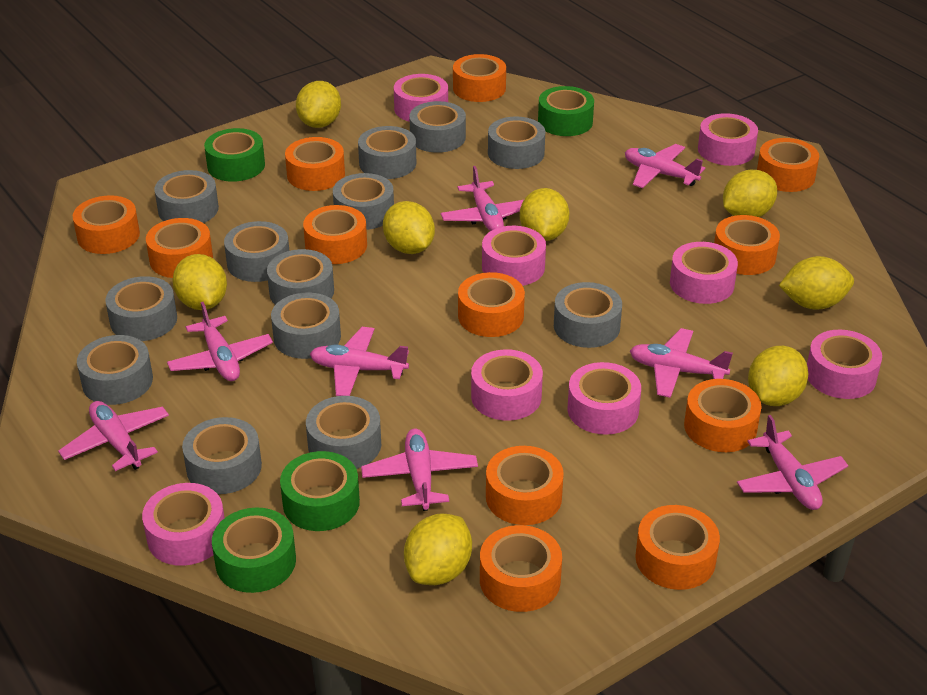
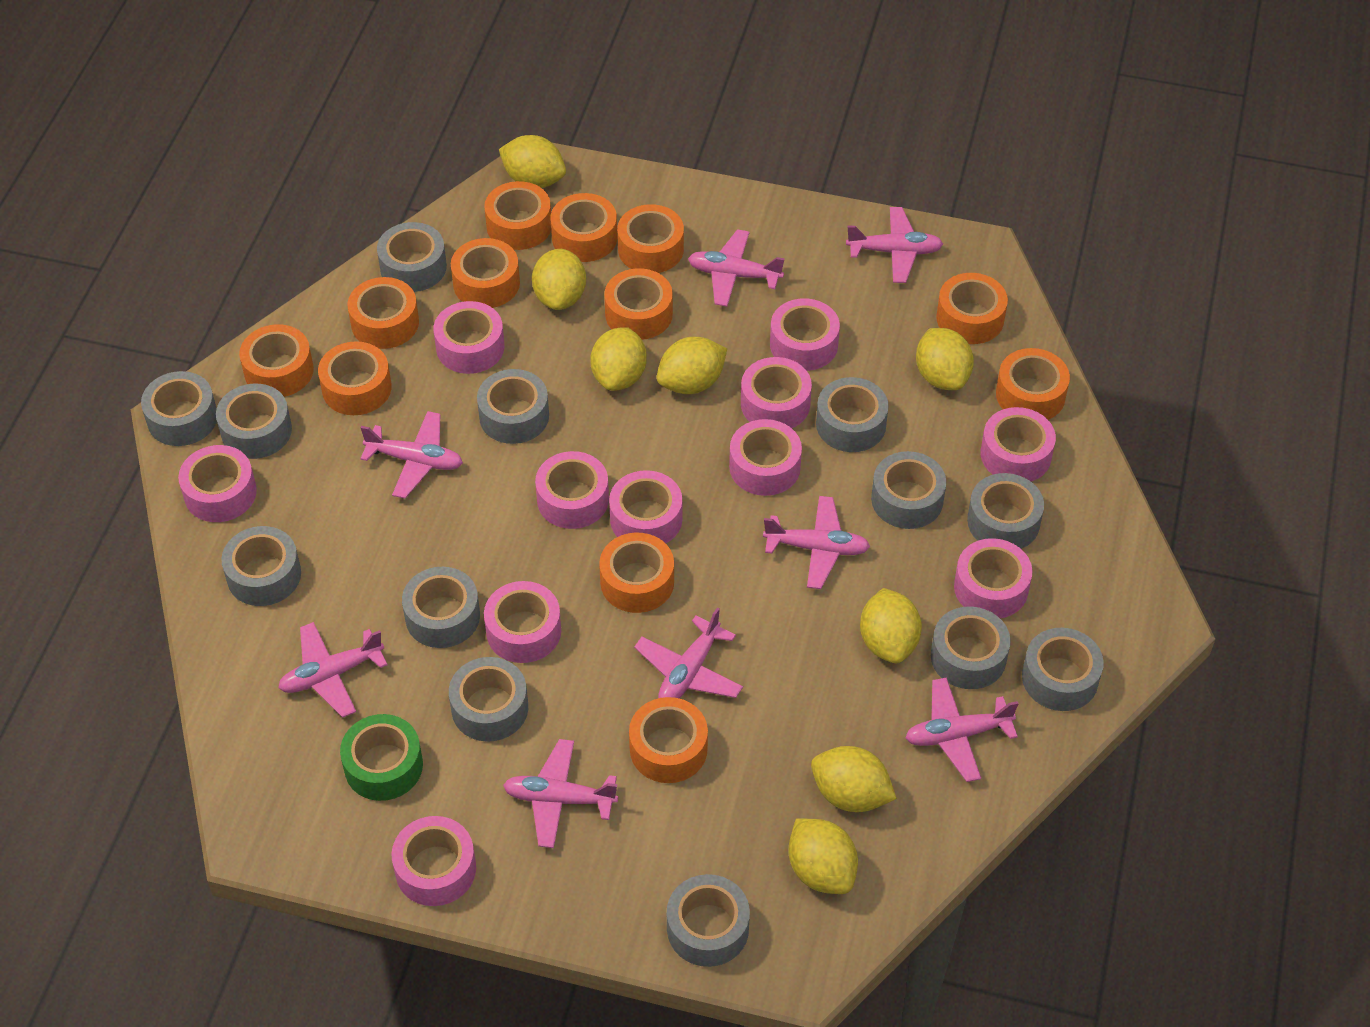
green tape: [204,128,265,182] [212,507,296,593] [280,451,360,531] [538,86,594,136] = 4 -> [340,714,423,801] = 1
pink tape: [142,483,225,566] [394,74,448,122] [471,349,543,421] [482,226,546,286] [567,362,641,435] [670,242,738,304] [698,113,758,166] [807,330,882,399] = 8 -> [178,445,257,522] [392,816,476,906] [434,301,504,374] [484,581,561,663] [535,451,609,529] [609,470,682,543] [729,419,802,496] [741,357,812,428] [770,298,840,371] [954,538,1033,618] [981,407,1056,481] = 11

